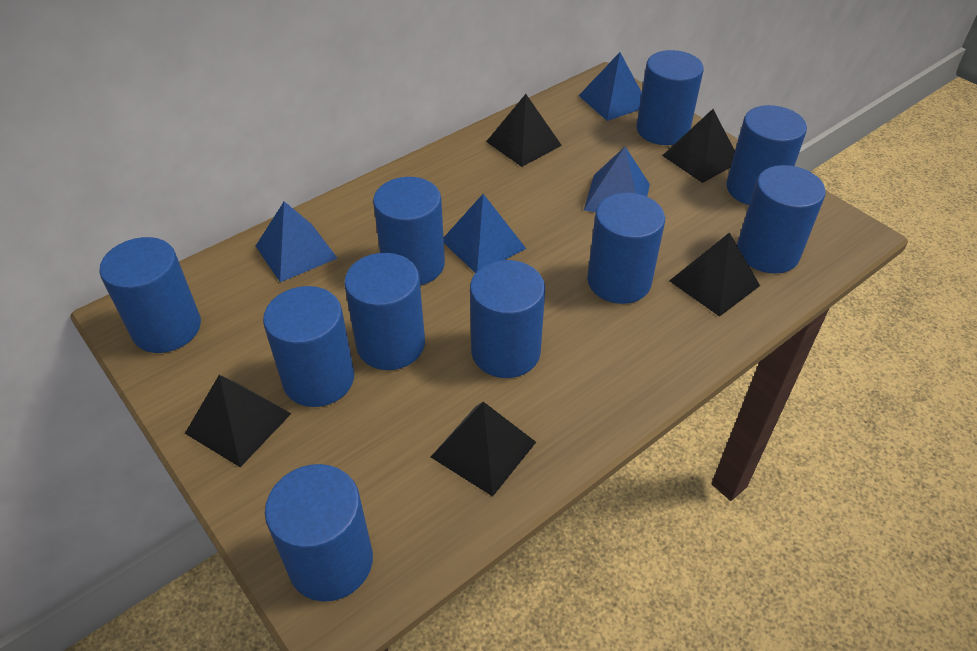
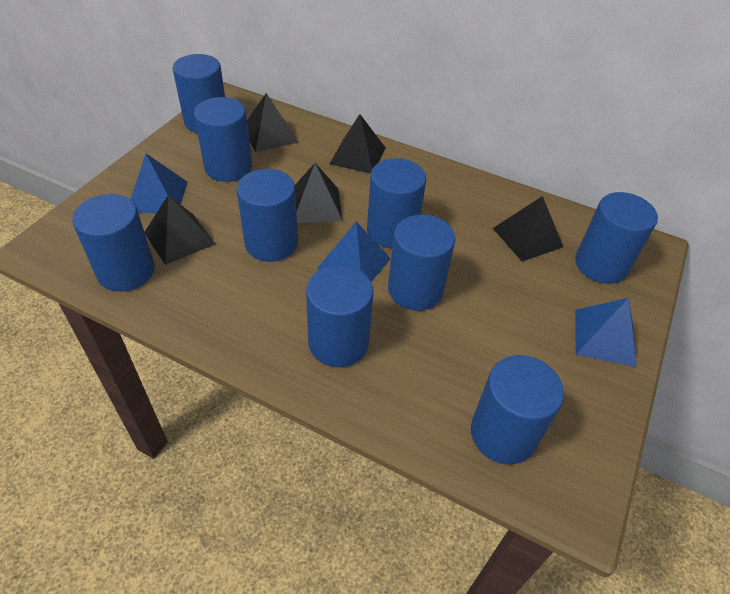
blue cylinder: [99,237,201,353] [263,286,354,407] [265,464,373,601] [344,253,425,370] [373,177,445,285] [470,260,545,378] [587,193,665,304] [637,50,704,145] [726,105,807,205] [737,165,826,273] = 10 -> [72,194,155,292] [173,54,225,133] [194,97,252,182] [237,169,298,262] [306,265,373,367] [367,158,426,248] [388,214,455,311] [471,355,564,465] [575,192,658,284] = 9
blue pyramid: [256,201,337,282] [444,194,526,273] [578,52,642,121] [584,147,650,212] = 4 -> [131,154,188,214] [317,221,391,282] [575,298,637,367] = 3

